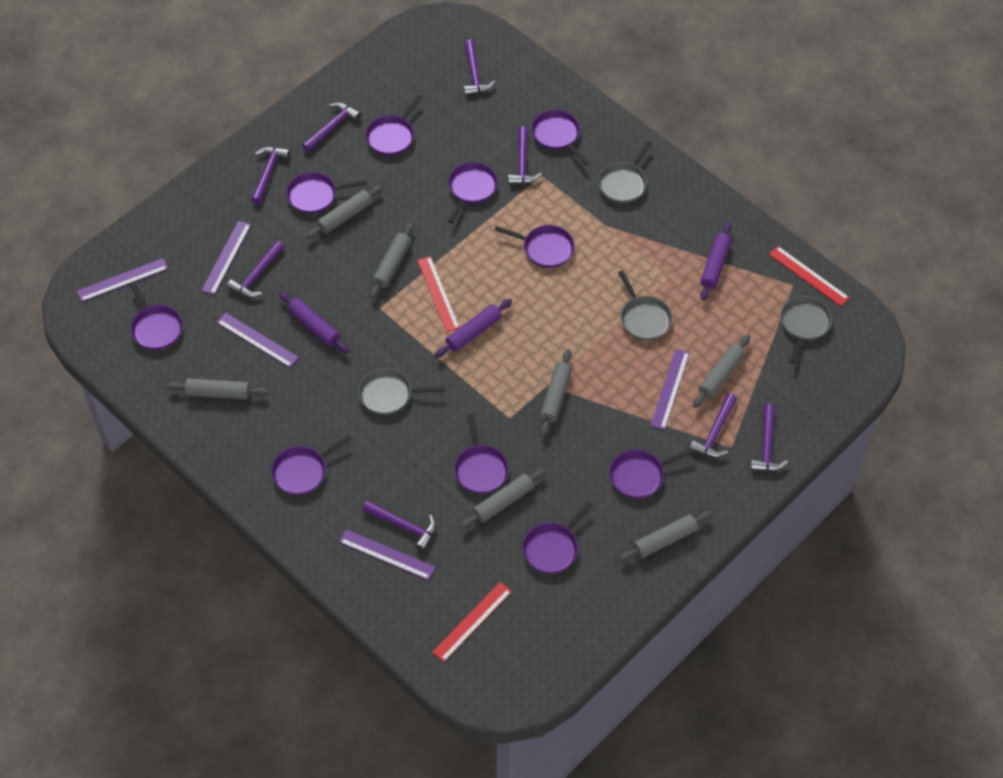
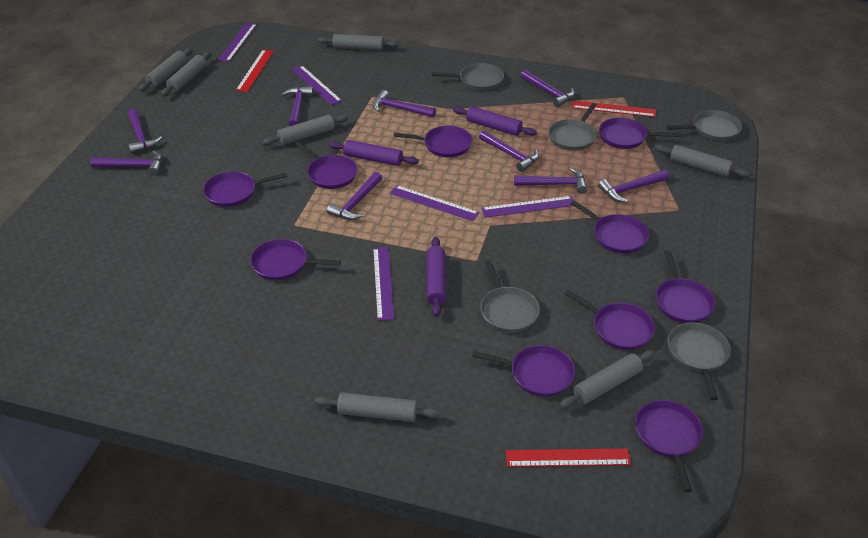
grey pan: [358,368,445,415] [598,141,652,203] [618,270,672,341] [780,296,832,364] = 4 -> [432,63,504,91] [480,260,540,333] [548,103,597,151] [667,110,742,141] [668,322,731,400] = 5
purple hammer: [227,240,284,298] [251,147,290,204] [302,102,361,152] [362,500,436,551] [464,39,495,96] [508,126,542,185] [690,393,737,458] [750,403,788,471] = 8 -> [90,150,162,176] [128,109,162,153] [282,86,313,126] [327,172,382,220] [373,90,436,118] [479,130,539,172] [514,168,587,194] [521,70,575,107] [598,170,669,202] = 9

